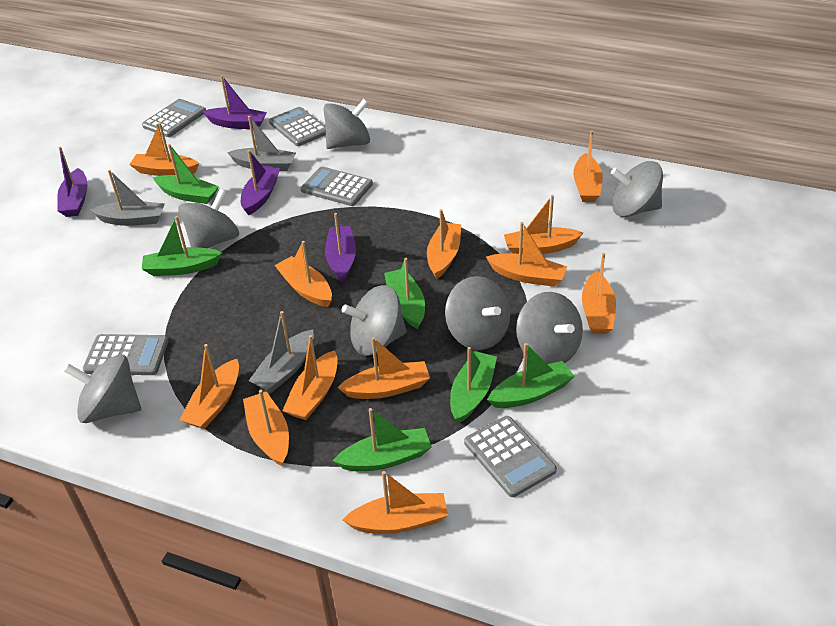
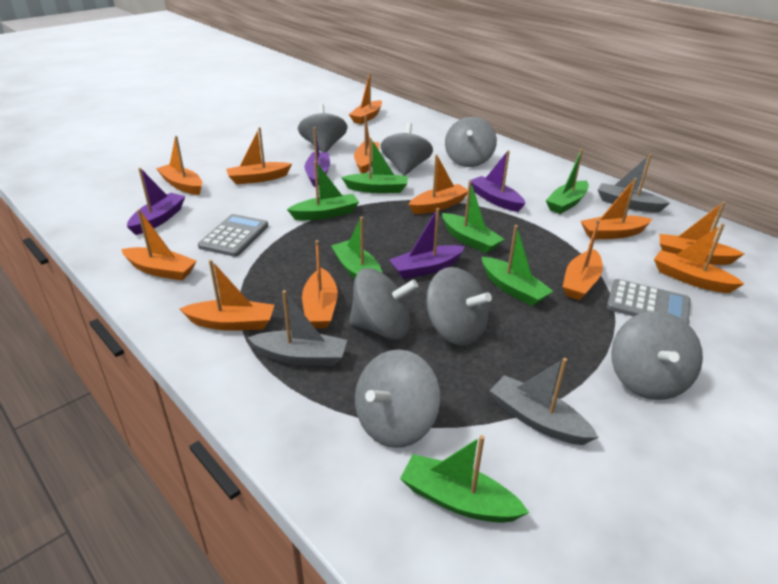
green boat: [142,216,222,276] [153,144,219,204] [333,408,432,471] [384,258,425,329] [450,347,497,423] [487,343,575,408] = 6 -> [287,161,359,220] [331,217,382,280] [341,138,408,193] [400,435,529,523] [442,181,505,253] [482,225,553,306] [546,149,589,214] = 7
grey calculator: [83,334,169,375] [142,99,206,137] [269,107,326,146] [301,166,373,206] [464,416,557,497] = 5 -> [198,214,268,257] [607,279,691,324] = 2

